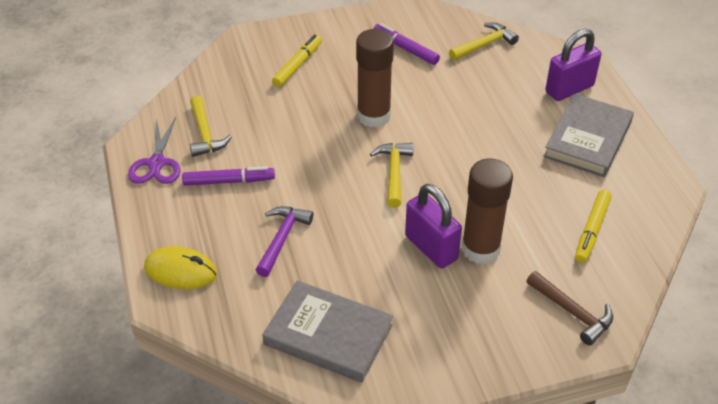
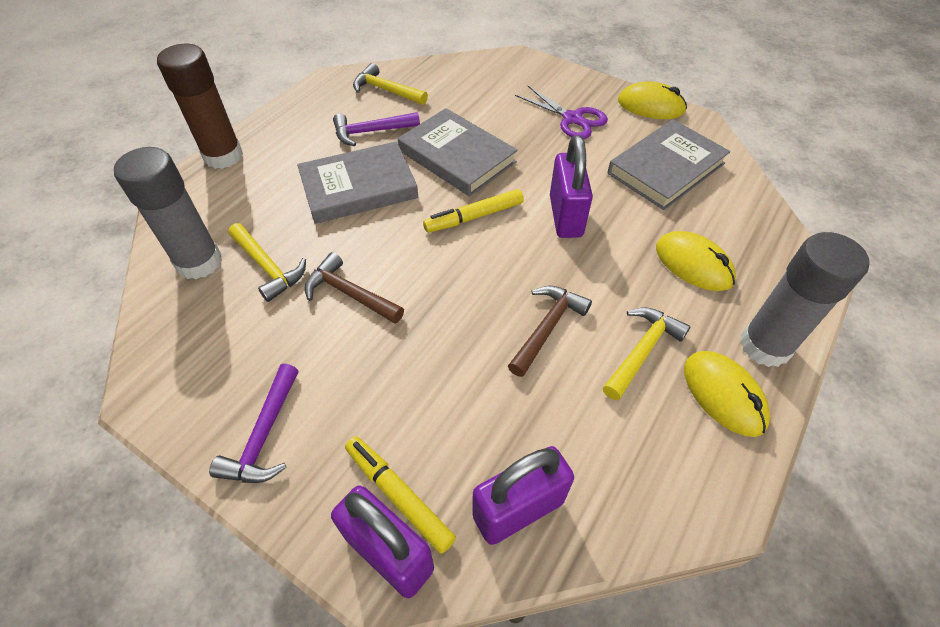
brown glue stick: [356,29,394,127] [462,159,513,264] = 2 -> [157,44,243,169] = 1
brown hammer: [527,271,613,345] = 1 -> [304,252,404,324] [508,286,592,377] = 2
grey book: [262,280,393,383] [543,94,634,177] = 2 -> [297,141,418,224] [398,108,518,197] [608,119,730,210] = 3
grey glue stick: none = 0 -> [114,147,222,279] [740,232,870,367] = 2
purple hammer: [256,206,313,277] = 1 -> [209,364,299,483] [333,112,420,146] = 2
purple marker: [182,166,275,186] [373,23,440,65] = 2 -> none = 0
purple padlock: [405,184,462,268] [545,28,601,101] = 2 -> [331,485,434,598] [472,446,574,545] [550,135,593,238] = 3
yellow mouse: [144,246,217,289] = 1 -> [618,81,687,119] [656,231,736,291] [684,351,770,437] = 3

